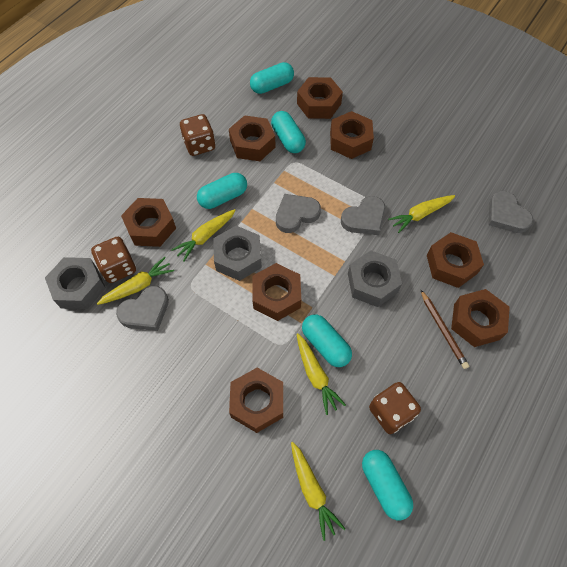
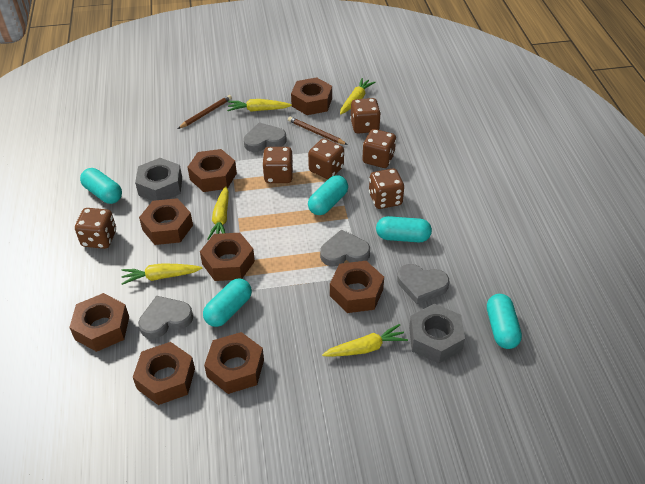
brown dice: [91,237,136,283] [180,114,215,156] [369,382,421,434] = 3 -> [75,208,116,249] [262,147,293,183] [308,138,344,179] [350,98,381,134] [362,129,396,168] [369,168,404,209] = 6
brown pencil: [421,290,469,369] = 1 -> [178,95,232,129] [288,117,348,145] = 2
grey nut: [45,257,106,309] [213,226,262,281] [348,250,402,307] = 3 -> [135,158,182,201] [409,304,465,363] = 2

